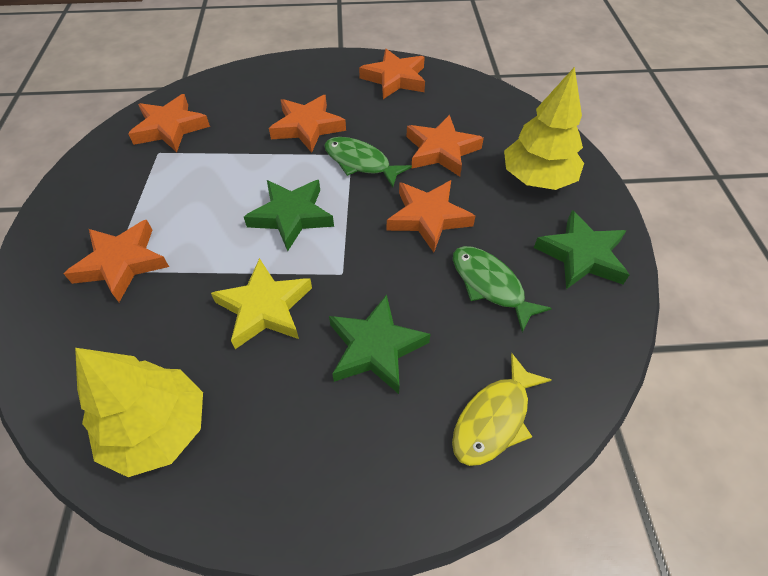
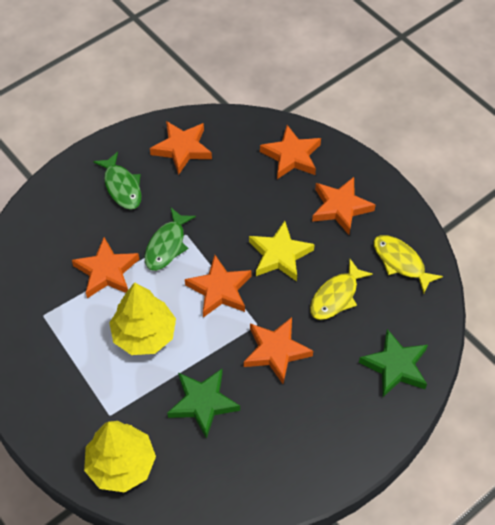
green star: [244,180,334,251] [329,294,431,394] [534,210,629,289] = 3 -> [167,369,240,439] [359,329,428,397] = 2
yellow fish: [452,353,552,466] = 1 -> [310,259,373,320] [374,235,443,294] = 2

